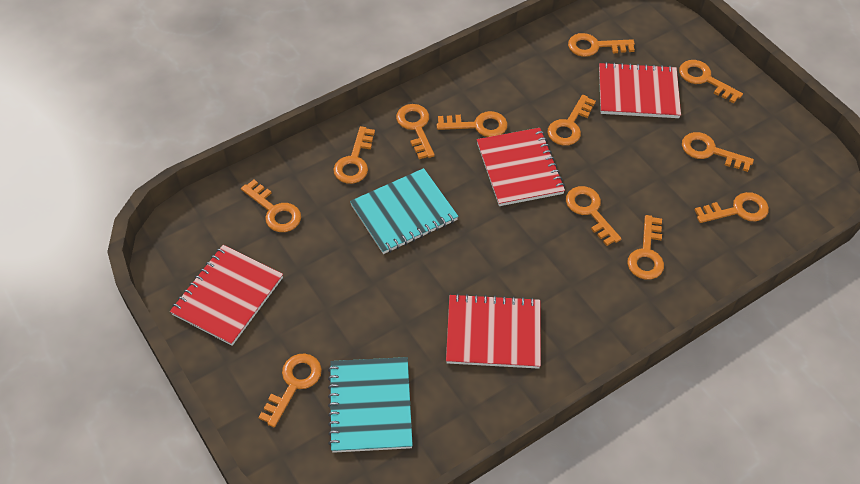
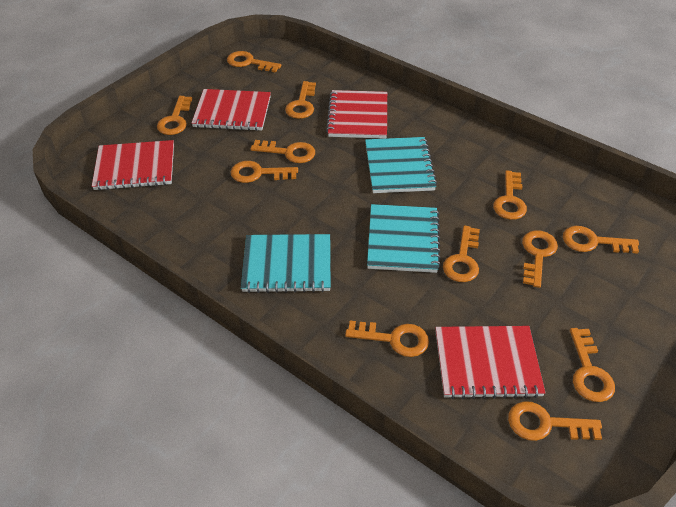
turquoise notebook: [328,357,413,453] [350,168,459,254] = 2 -> [241,234,331,293] [365,137,437,193] [367,204,441,273] = 3

